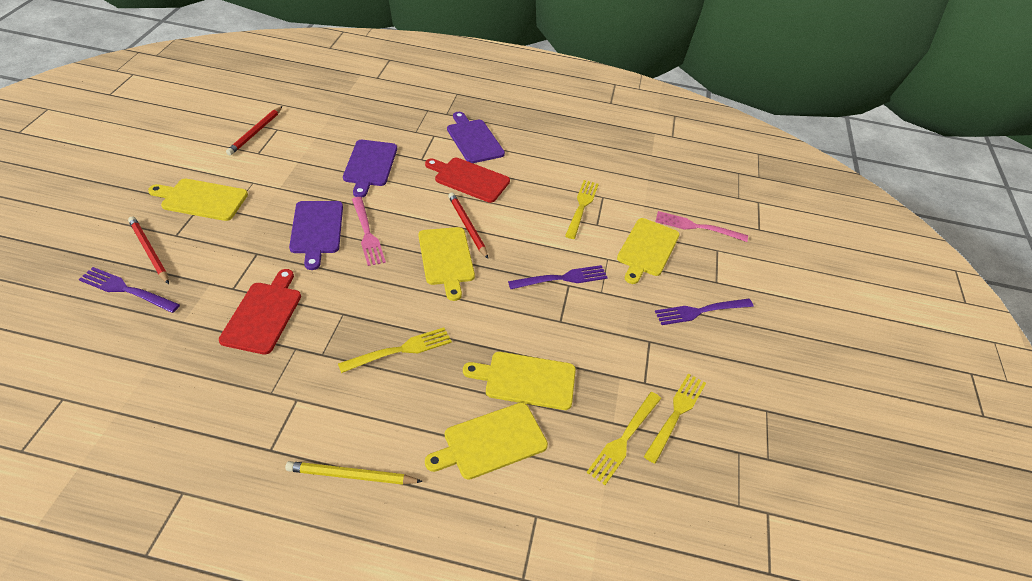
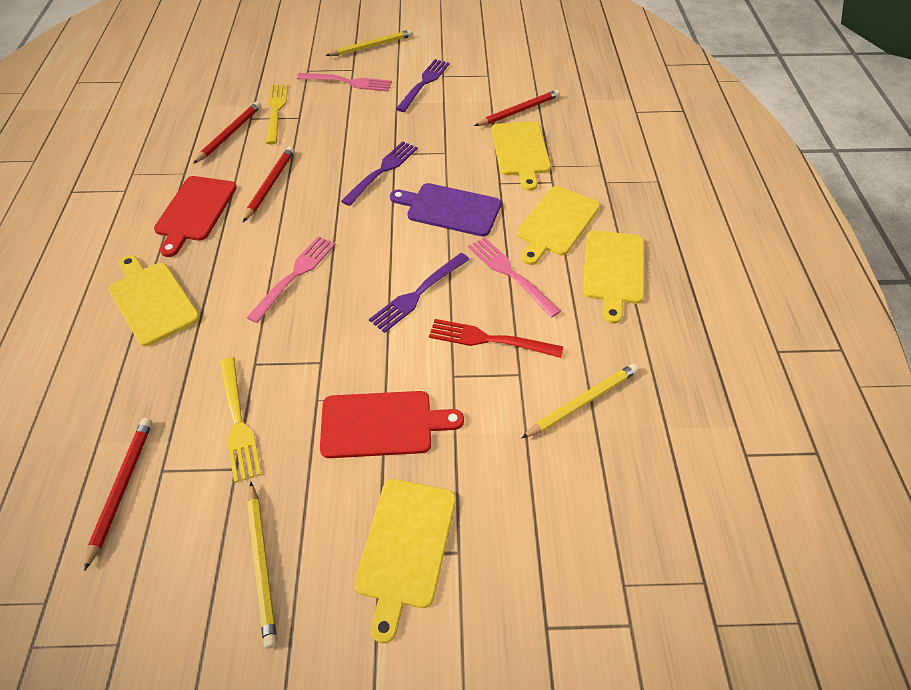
pink fork: [352,197,386,266] [655,211,748,242] = 2 -> [246,236,336,323] [297,73,392,92] [468,237,561,318] = 3
purple cutting board: [289,201,343,270] [343,140,397,197] [447,112,505,163] = 3 -> [390,183,501,237] = 1
red fork: none = 0 -> [429,319,563,358] = 1
red pencil: [128,216,169,284] [226,106,282,155] [448,192,488,259] = 3 -> [84,418,152,571] [193,101,261,164] [243,146,294,222] [474,90,560,126] = 4
yellow fork: [338,327,452,373] [565,180,599,239] [586,392,661,485] [644,374,706,464] = 4 -> [220,357,262,483] [266,84,288,144] = 2
yellow pencil: [285,461,423,485] = 1 -> [247,482,277,649] [325,30,413,56] [521,363,639,439] = 3

